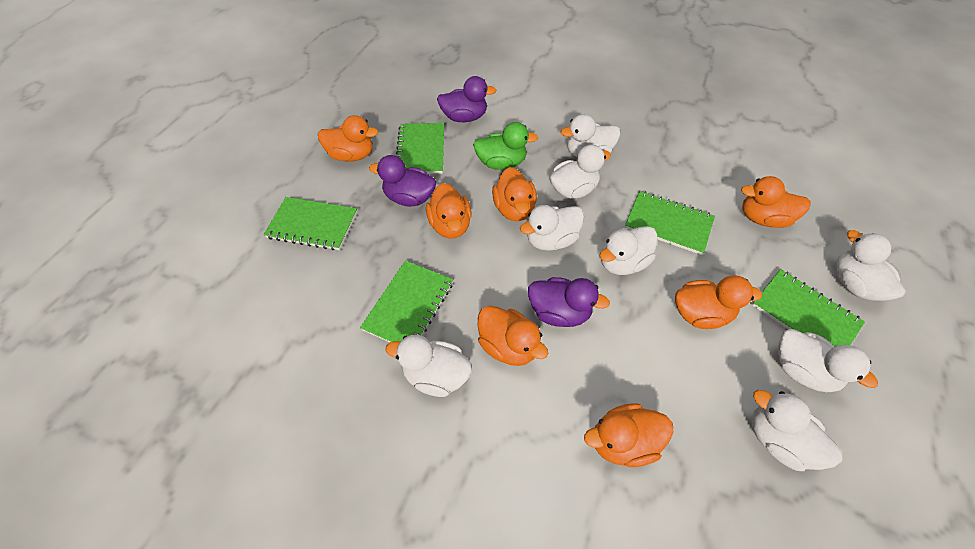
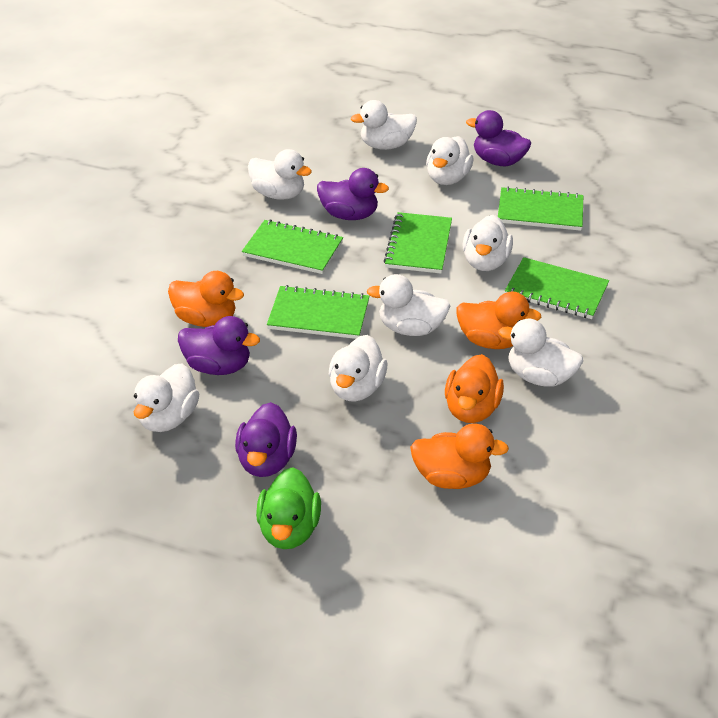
orange duck: [318,115,378,162] [426,183,472,238] [478,306,548,366] [492,167,537,221] [584,403,674,467] [675,275,762,329] [741,176,811,228] = 7 -> [168,271,244,327] [410,424,509,489] [445,354,504,423] [457,291,541,349] = 4
purple duck: [369,155,436,207] [437,76,496,122] [528,277,610,327] = 3 -> [178,316,260,375] [235,402,297,477] [317,168,389,220] [466,110,531,166] = 4

